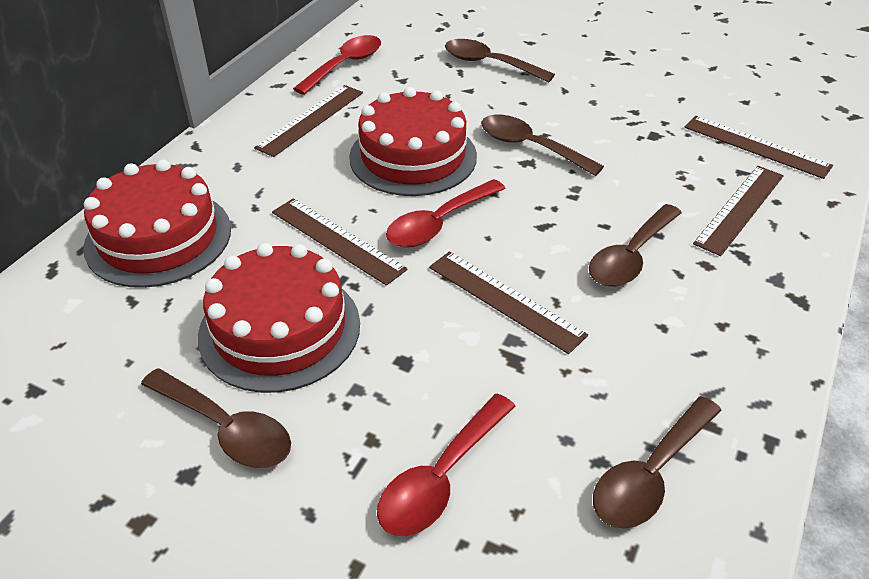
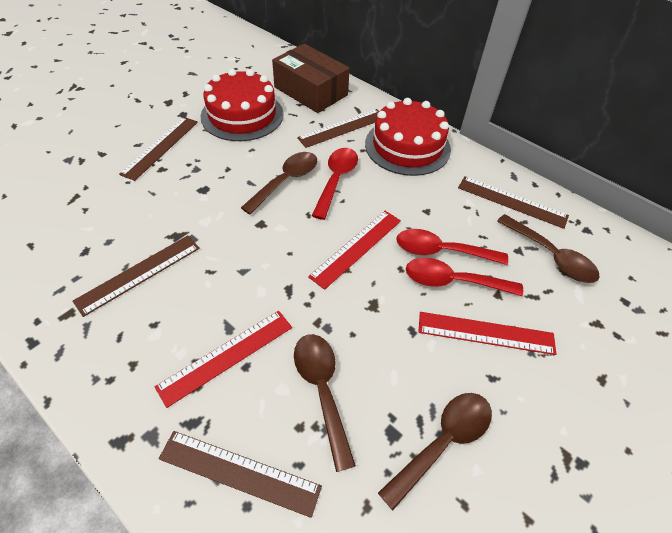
brown box: none = 0 -> [272,44,350,113] = 1
brown spoon: [141,368,291,468] [445,39,555,83] [481,115,604,176] [589,204,682,287] [593,396,722,529] = 5 -> [241,152,317,215] [294,334,356,472] [378,393,492,510] [497,214,600,283] = 4
red cake: [83,159,231,288] [198,243,360,393] [349,87,477,196] = 3 -> [201,69,283,141] [365,98,451,176] = 2
red ruler: none = 0 -> [155,311,292,408] [308,211,401,290] [418,312,556,355] = 3

